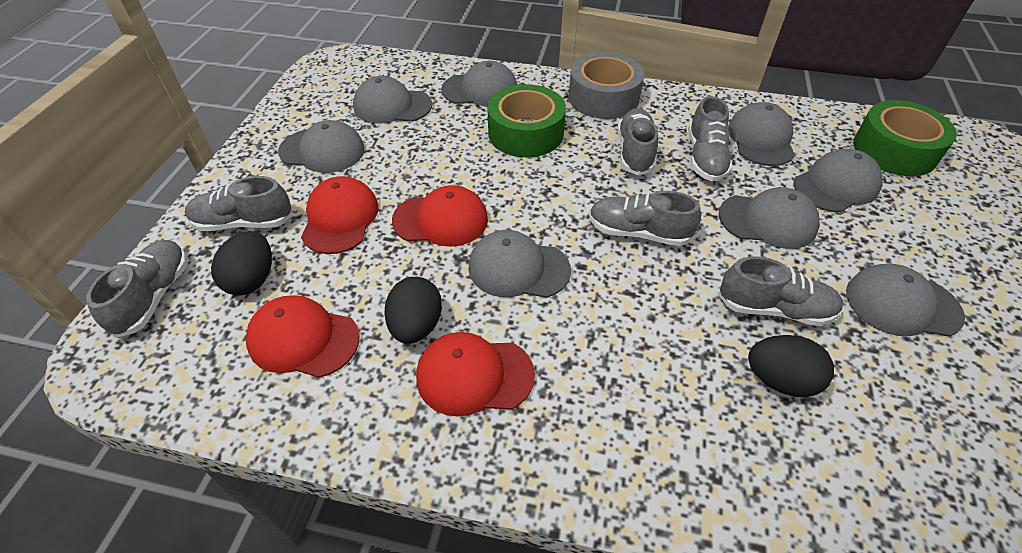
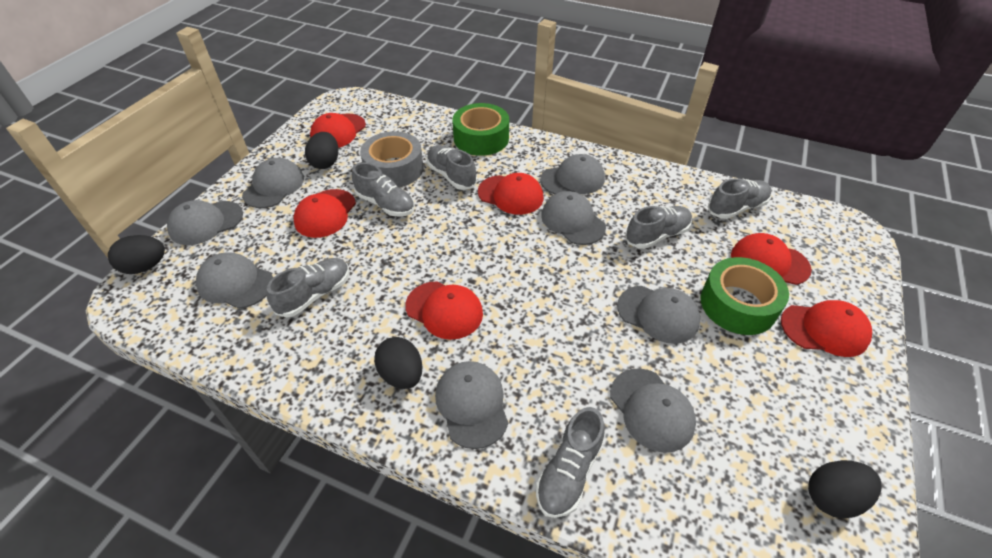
black egg: [211,231,272,295] [384,277,442,344] [748,335,834,397] = 3 -> [108,235,165,274] [305,132,338,169] [374,337,423,389] [808,460,882,518] = 4
red cap: [246,295,360,378] [301,176,379,254] [392,185,488,247] [416,332,535,417] = 4 -> [293,189,356,238] [310,113,366,148] [405,281,483,340] [478,173,543,215] [731,233,812,285] [781,300,872,357] = 6

